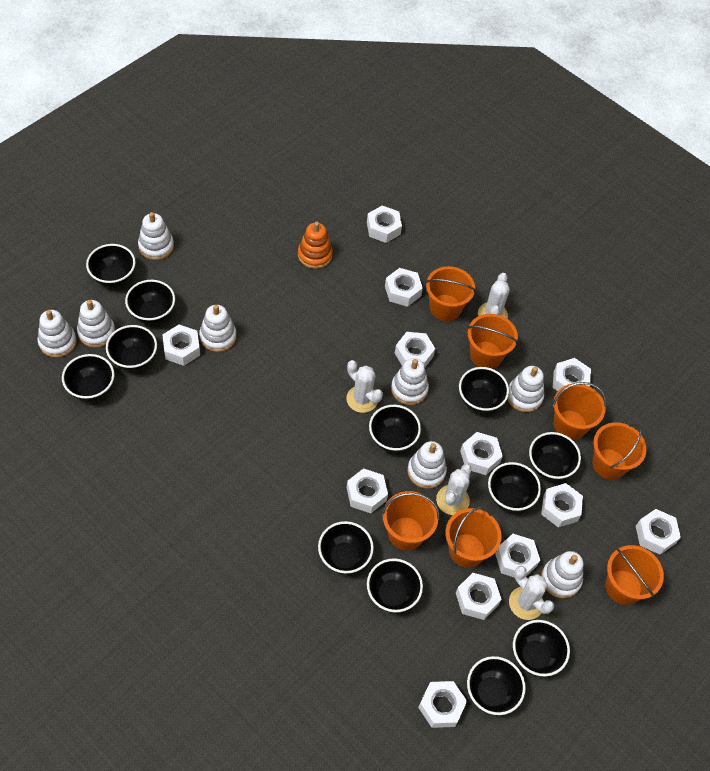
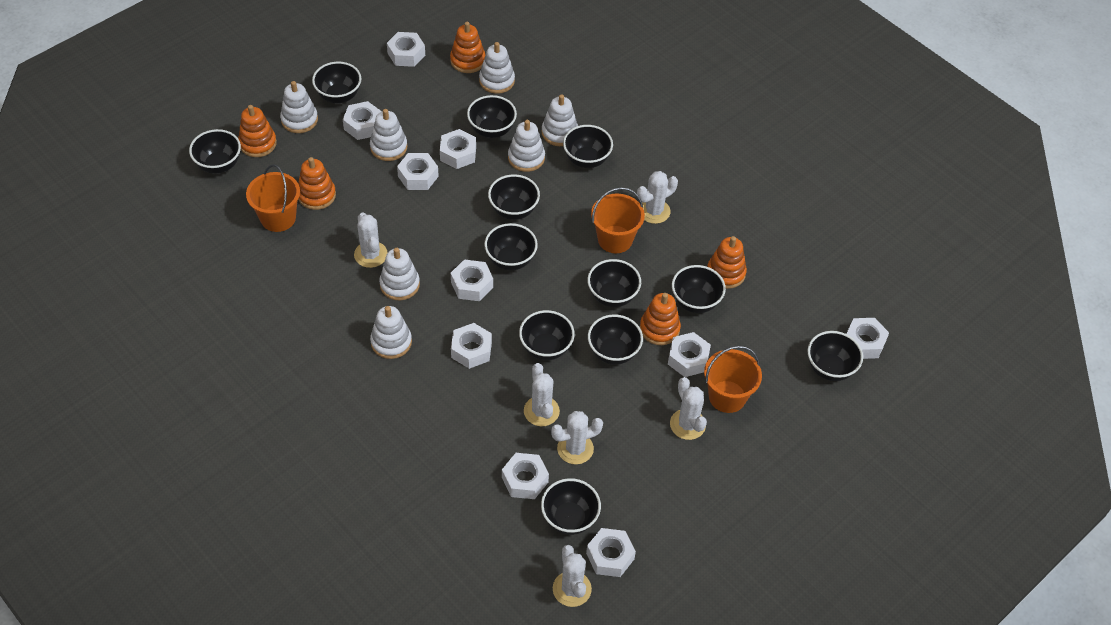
orange bucket: [382,491,439,551] [425,266,476,321] [445,506,502,568] [467,314,518,369] [552,382,607,440] [592,422,647,480] [606,545,664,605] = 7 -> [246,164,300,232] [591,187,645,253] [704,346,762,413] = 3
orange stacking toy: [298,222,333,269] = 1 -> [238,105,277,157] [298,157,336,210] [450,22,485,73] [640,293,681,345] [707,236,747,289] = 5
white cactus: [346,360,383,413] [436,464,472,515] [478,273,510,318] [509,566,554,620] = 4 -> [354,212,388,268] [524,363,560,426] [551,411,603,464] [553,545,592,607] [637,171,678,224] [670,377,707,440] = 6
white nut: [162,325,200,366] [347,468,388,513] [367,205,402,243] [385,268,423,307] [395,332,435,367] [418,681,467,728] [456,573,502,620] [460,432,503,475] [495,534,540,578] [541,483,583,528] [553,358,591,391] [636,509,681,555] = 12 -> [343,101,382,140] [387,32,425,67] [397,153,439,190] [440,129,476,169] [451,259,493,301] [451,323,492,369] [502,453,549,499] [586,528,636,577] [668,332,711,377] [846,318,889,359] = 10
white stacking toy: [38,310,77,358] [77,300,115,348] [138,212,174,260] [199,305,237,352] [391,358,429,405] [407,441,447,489] [507,366,544,412] [541,551,583,598] = 8 -> [280,81,318,133] [370,109,407,161] [370,306,412,359] [379,248,420,300] [479,42,515,94] [508,120,545,172] [541,94,578,146] = 7

